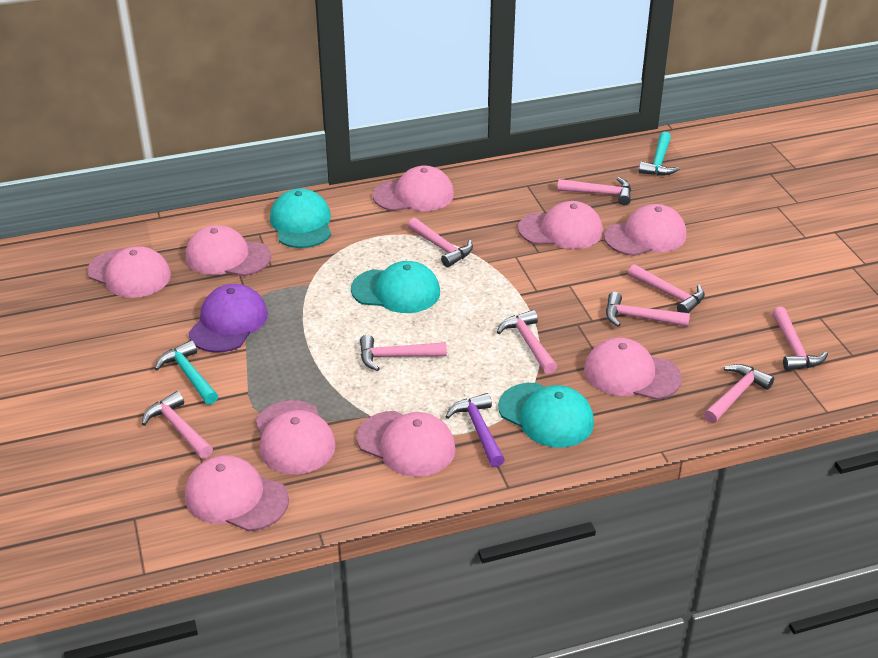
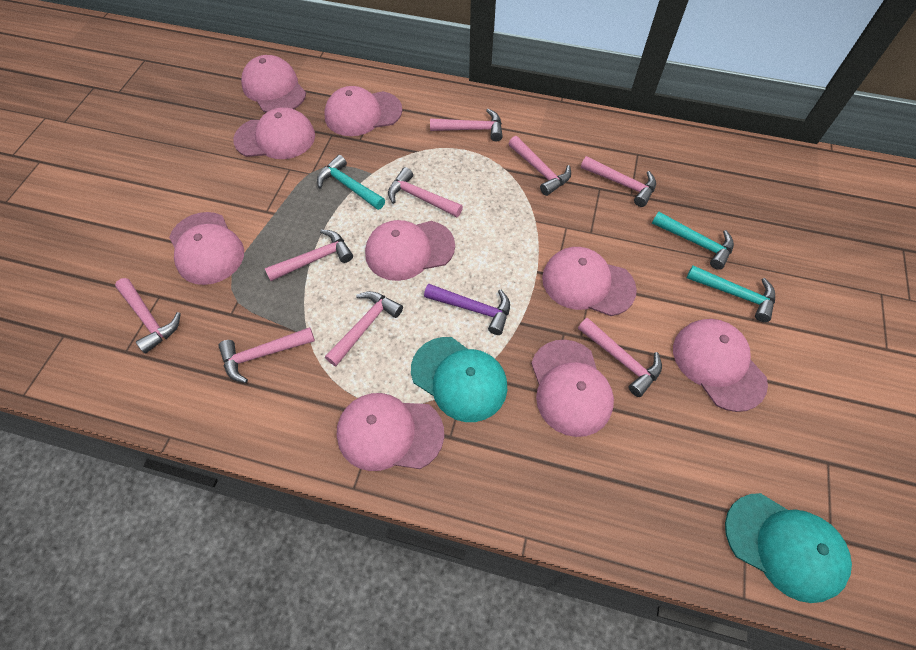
purple cap: [188,284,268,353] = 1 -> none = 0
turquoise cap: [270,188,331,248] [351,261,440,313] [498,383,594,448] = 3 -> [411,337,507,422] [725,493,852,603] = 2
turquoise hammer: [155,340,218,405] [639,132,680,176] = 2 -> [317,155,385,210] [652,212,734,270] [687,265,775,322] = 3

